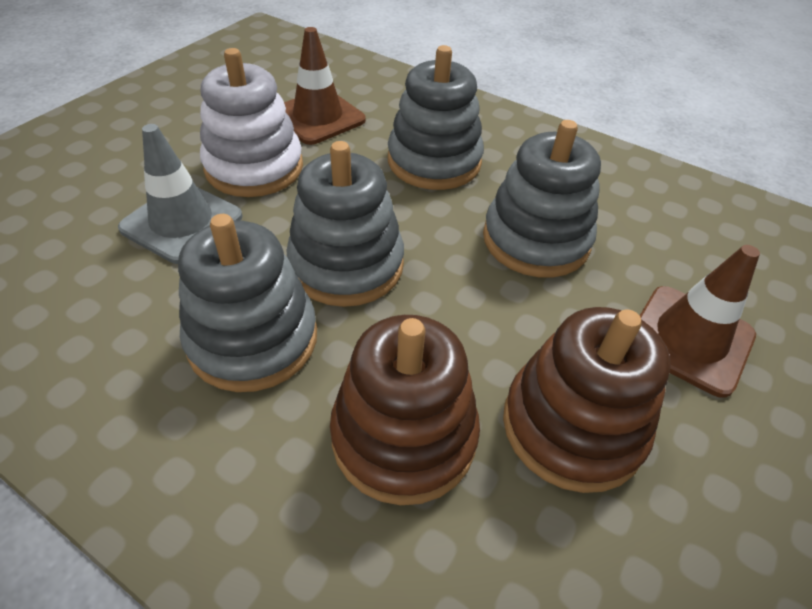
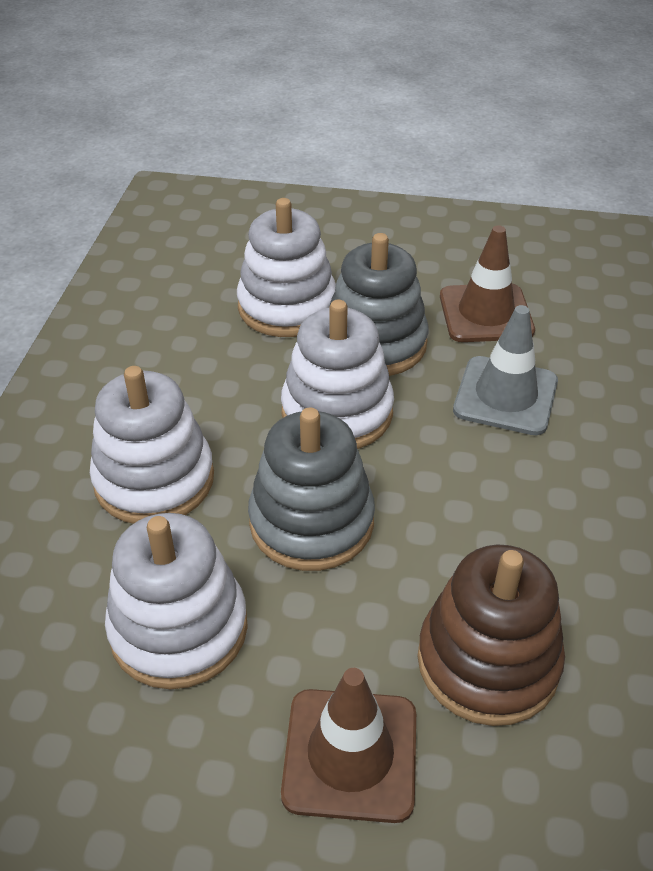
brown stacking toy: [330,315,480,505] [503,307,671,493] = 2 -> [418,545,565,726] = 1
grey stacking toy: [178,214,317,392] [286,141,404,307] [388,45,484,190] [483,120,601,278] = 4 -> [248,408,375,571] [330,233,428,376] = 2
white stacking toy: [200,48,303,197] = 1 -> [90,366,214,524] [105,513,248,689] [237,198,336,337] [281,300,394,449] = 4

